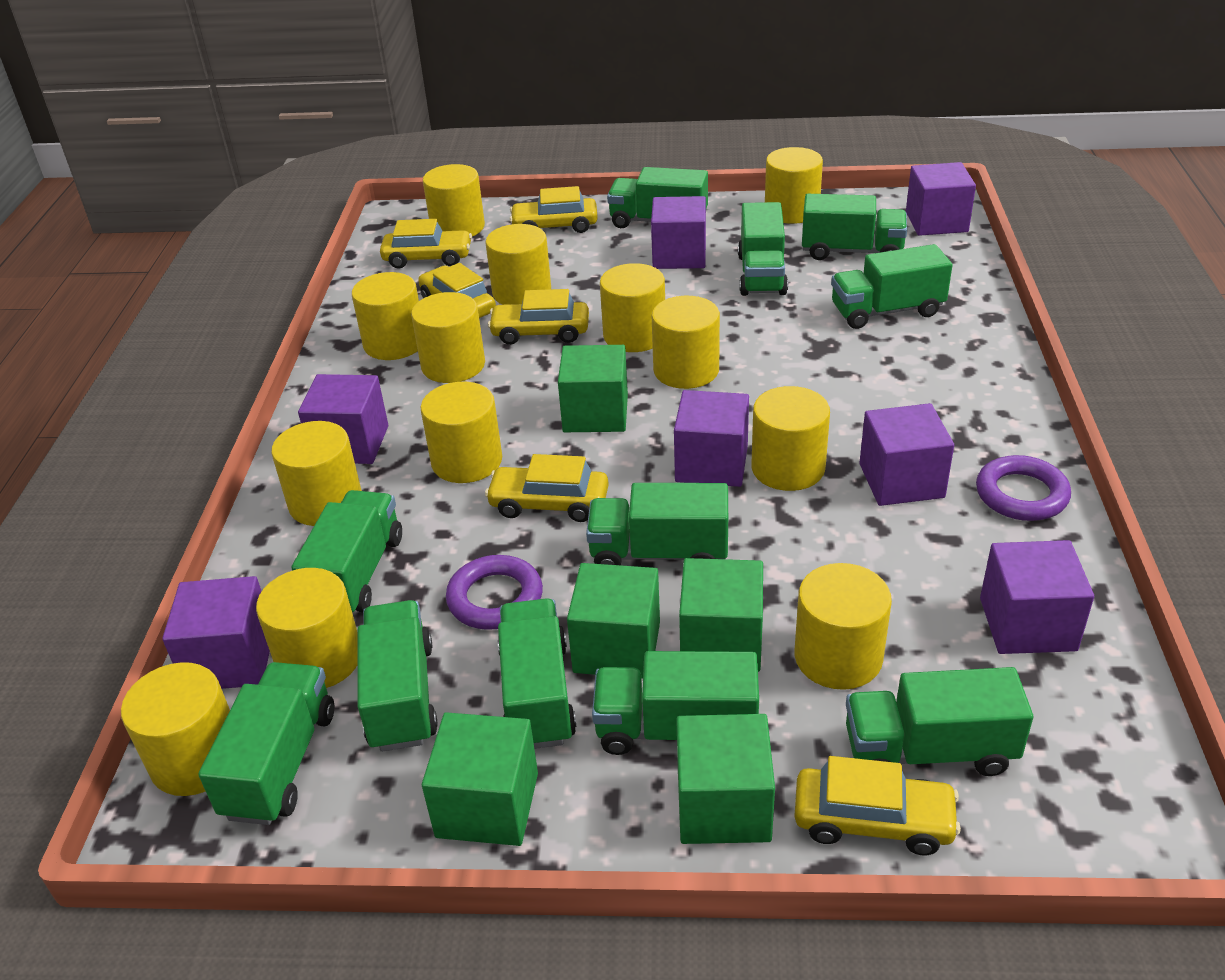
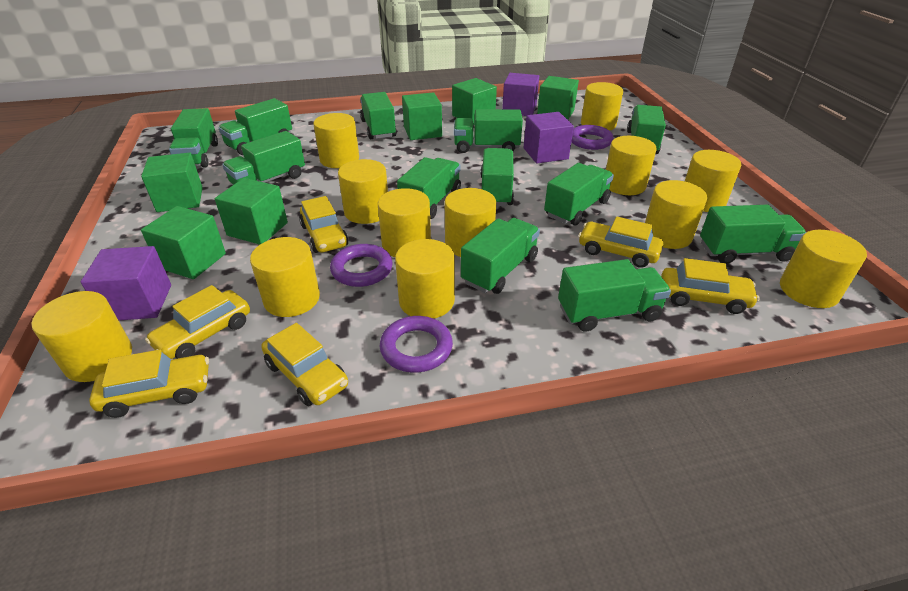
green cube: [422,712,538,846] [558,345,628,432] [567,563,660,679] [676,714,775,844] [679,558,763,672] = 5 -> [141,153,203,212] [141,206,226,279] [215,178,288,245] [402,92,442,140] [452,78,497,125] [537,76,579,120] = 6
green truck: [198,662,334,825] [292,490,402,612] [358,600,438,752] [498,598,576,749] [586,483,728,565] [592,651,759,755] [607,167,708,228] [738,202,788,296] [802,194,907,260] [831,244,952,329] [846,667,1033,776] = 11 -> [169,108,218,168] [218,98,292,155] [222,131,305,185] [360,92,397,139] [397,157,461,219] [454,109,523,153] [461,218,540,294] [480,148,514,206] [544,163,614,226] [558,259,671,331] [627,105,666,154] [700,204,806,264] = 12
purple cube: [162,576,270,689] [298,374,388,464] [651,196,706,269] [674,390,749,487] [859,403,954,506] [906,162,976,236] [980,540,1094,654] = 7 -> [81,246,171,320] [502,73,539,116] [523,112,574,163] = 3
purple ring: [446,555,543,630] [976,455,1071,521] = 2 -> [330,244,393,287] [380,316,453,373] [571,125,614,150] = 3
yellow cylinder: [121,662,230,796] [256,568,358,688] [271,421,362,526] [352,272,419,360] [411,292,485,383] [420,382,502,483] [423,164,485,236] [485,224,551,305] [600,263,665,352] [652,296,720,389] [751,386,830,491] [765,147,823,224] [794,563,892,690] = 13 -> [31,291,132,382] [250,237,320,317] [313,113,359,168] [338,159,388,224] [378,188,431,257] [395,239,455,318] [445,188,497,257] [581,82,623,131] [606,136,656,195] [645,180,707,249] [685,150,741,212] [780,230,867,308] = 12

